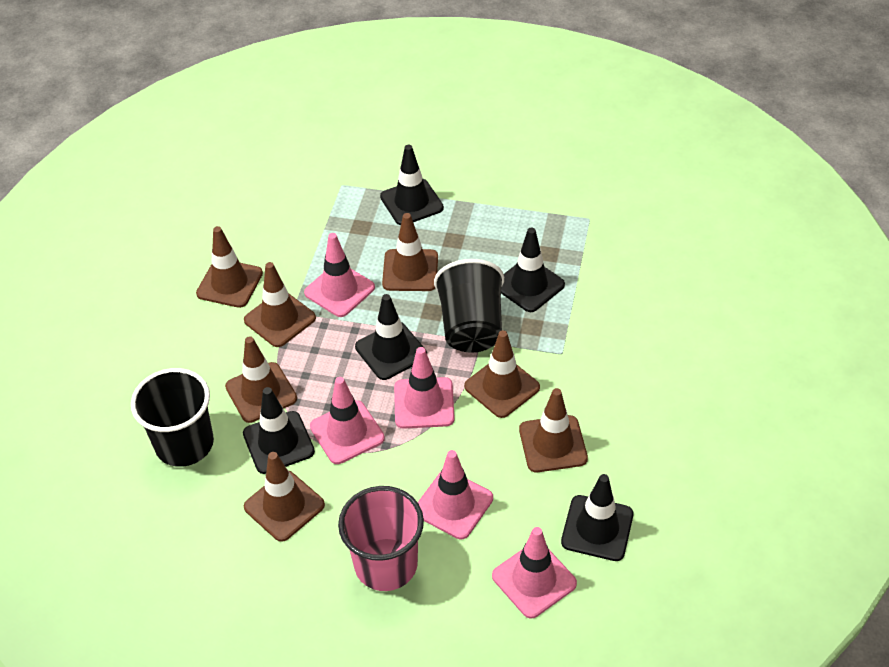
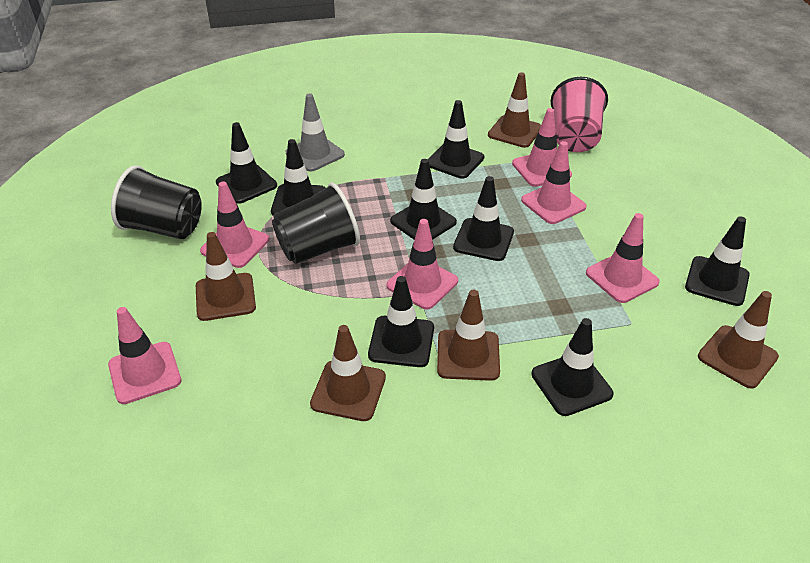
black traffic cone: [243,387,315,474] [355,294,427,380] [380,145,444,225] [501,227,565,312] [561,474,634,561] = 5 -> [216,122,277,204] [271,139,325,215] [368,276,434,367] [390,159,457,240] [428,100,484,179] [453,176,514,261] [531,318,614,416] [685,216,750,306] = 8
brown traffic cone: [196,226,263,308] [225,336,297,423] [244,262,316,347] [244,452,325,542] [382,213,438,291] [464,330,540,418] [519,388,588,472] = 7 -> [196,232,256,321] [310,325,386,421] [437,290,500,381] [488,72,541,148] [698,291,779,389] = 5
grey traffic cone: none = 0 -> [286,93,345,172] = 1
pink traffic cone: [304,233,375,317] [310,377,385,464] [394,347,455,429] [418,450,493,539] [492,527,577,619] = 5 -> [108,307,181,404] [200,181,269,268] [386,219,458,310] [512,108,572,187] [521,141,587,224] [586,213,660,303] = 6

